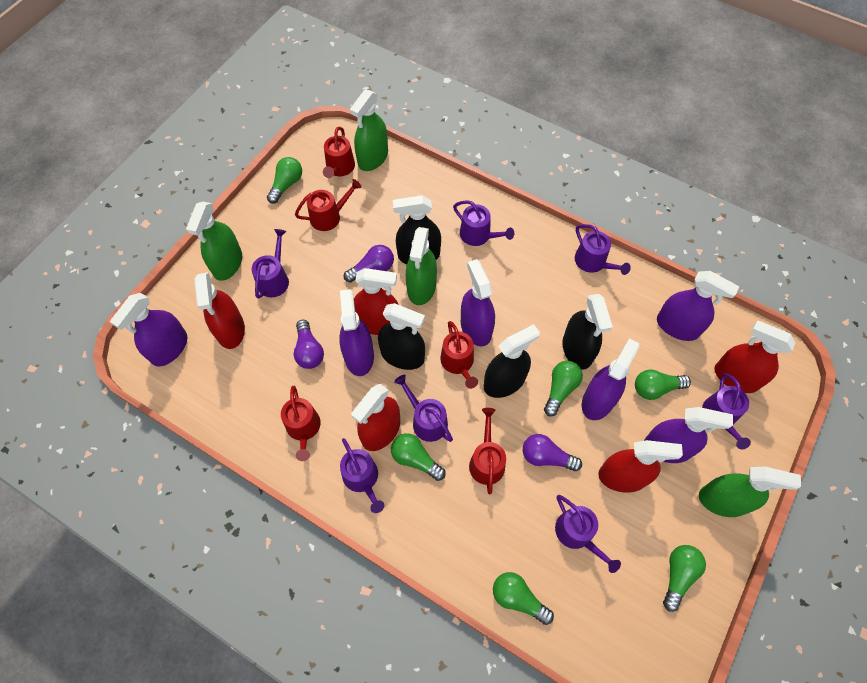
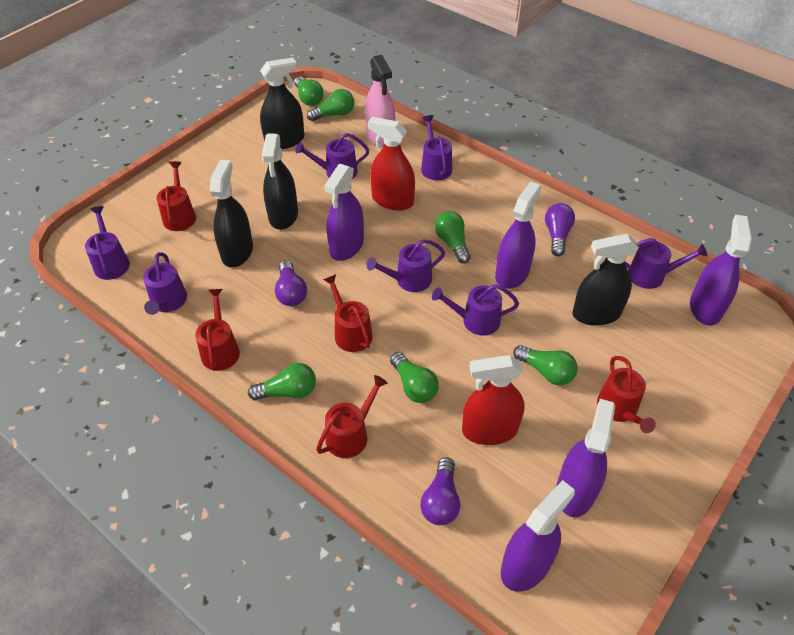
green spray bottle: [186,202,242,281] [350,89,388,171] [406,227,437,305] [699,467,801,517] = 4 -> none = 0
pink spray bottle: none = 0 -> [365,55,395,147] = 1
purple spray bottle: [110,293,187,366] [339,289,374,376] [461,259,495,346] [582,338,640,420] [644,407,733,463] [657,271,740,341] = 6 -> [324,164,364,261] [495,181,541,289] [501,480,575,592] [557,399,615,517] [690,214,752,326] = 5
red spray bottle: [194,272,245,349] [351,384,400,451] [354,268,399,335] [598,440,683,493] [714,321,795,393] = 5 -> [368,117,415,211] [462,355,525,445] = 2

